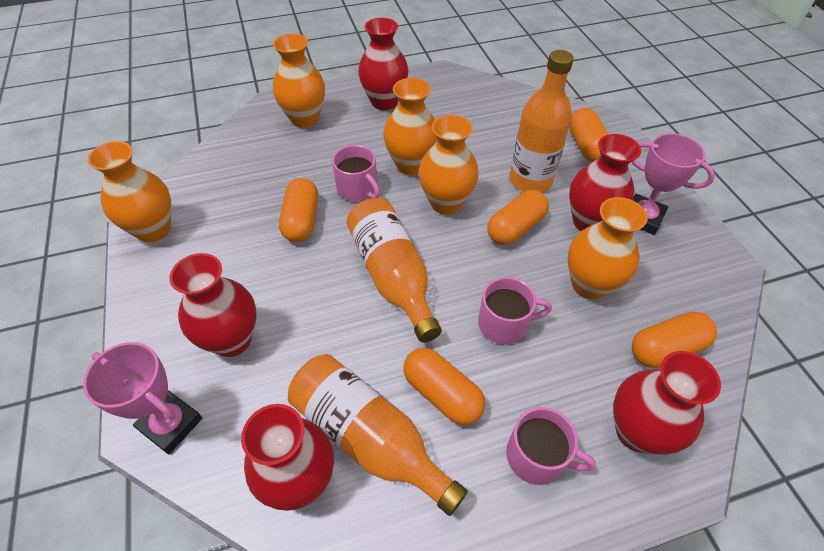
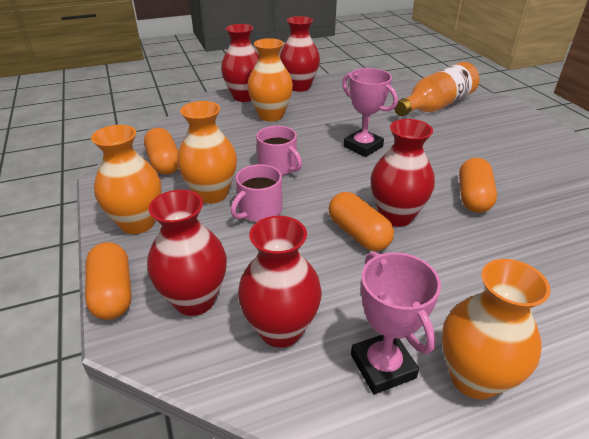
orange bottle: [288,354,468,516] [346,198,442,343] [509,50,574,192] = 3 -> [394,62,479,116] = 1
orange capsule: [279,178,318,242] [403,348,485,425] [487,190,549,245] [570,108,609,162] [632,312,717,368] = 5 -> [85,242,132,320] [144,128,178,175] [329,192,394,251] [459,158,497,213] = 4
orange vase: [87,141,171,242] [273,34,325,128] [383,78,438,175] [418,115,479,215] [568,197,648,300] = 5 -> [91,125,161,234] [177,101,237,204] [247,38,293,122] [442,259,551,399] = 4
pink mug: [332,145,380,201] [478,277,552,344] [506,407,596,485] = 3 -> [231,164,282,222] [256,126,302,176] = 2

